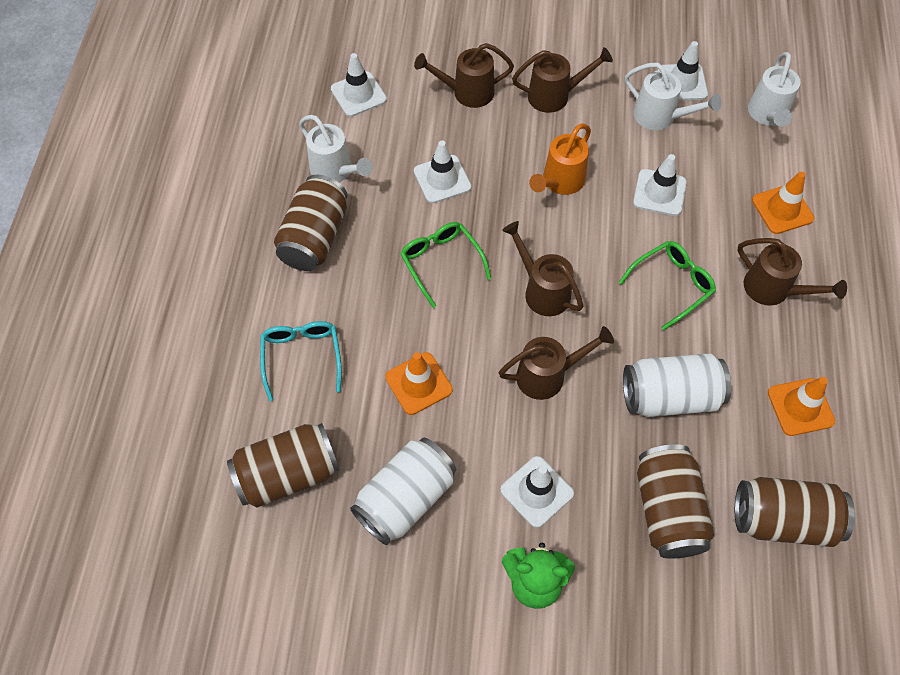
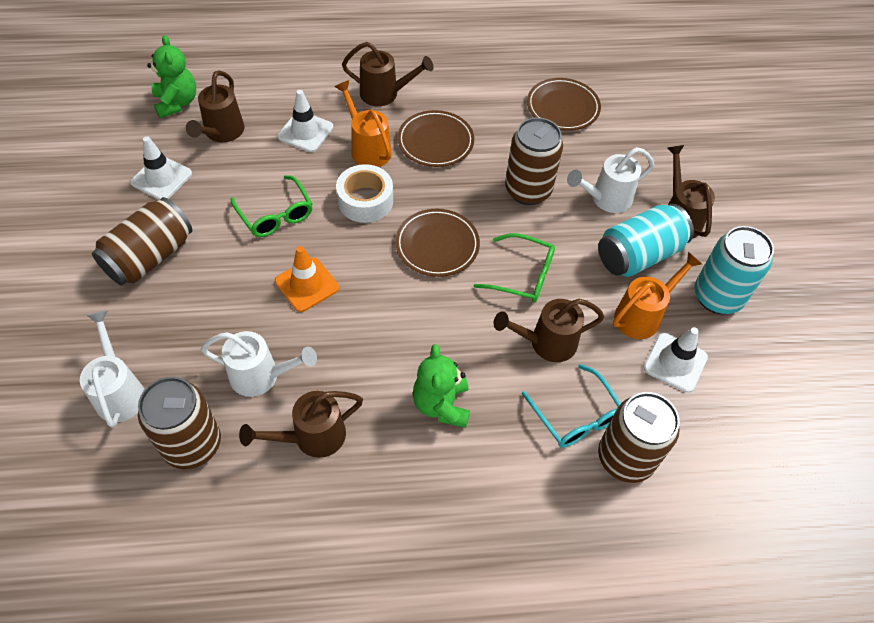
brown plate: none = 0 -> [395,209,480,277] [397,110,474,167] [527,78,601,131] = 3
green teddy bear: [502,543,575,609] = 1 -> [147,35,196,118] [413,344,470,428] = 2
orange traffic cone: [385,352,453,415] [752,172,814,234] [768,377,835,436] = 3 -> [275,246,339,312] = 1
orange watering can: [529,124,591,195] = 1 -> [335,80,392,167] [613,252,702,339] = 2
turquoise can: none = 0 -> [598,204,694,277] [695,226,774,314] = 2
white can: [350,438,456,545] [623,353,731,417] = 2 -> none = 0
white tape: none = 0 -> [336,164,393,223] = 1
white traffic cone: [331,53,387,117] [414,140,471,203] [500,456,574,528] [633,154,687,216] [658,41,708,101] = 5 -> [130,136,192,200] [277,90,333,152] [643,327,708,393] = 3

